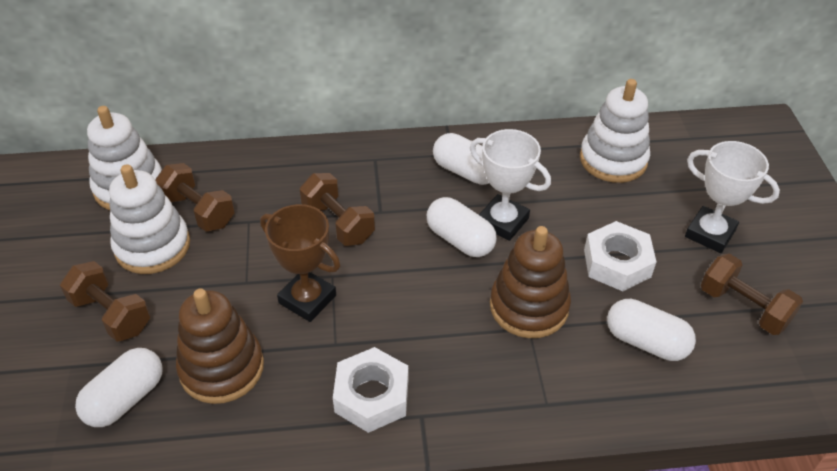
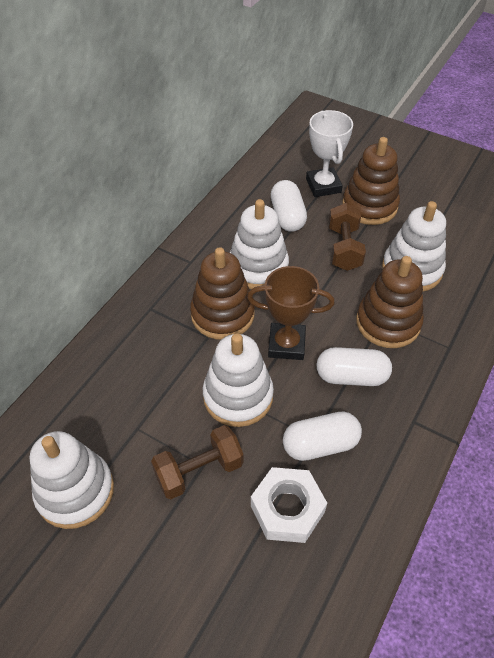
brown dumbbell: [60,261,150,342] [155,163,235,232] [300,173,375,246] [701,253,803,335] = 4 -> [151,425,244,499] [329,203,366,271] = 2
brown stacking toy: [176,288,264,404] [490,226,571,338] = 2 -> [190,247,255,340] [342,137,400,225] [356,256,424,348] = 3
white capsule: [75,348,163,427] [427,197,497,257] [433,133,489,185] [607,299,696,361] = 4 -> [271,180,307,232] [283,411,362,461] [316,347,392,386] = 3
white nut: [333,347,408,433] [584,221,656,291] = 2 -> [251,467,327,543] = 1
white stacking toy: [87,106,162,210] [109,164,190,274] [580,79,650,183] = 3 -> [30,431,114,529] [203,333,274,427] [230,199,289,289] [382,201,446,291] = 4
white trophy: [470,129,551,241] [685,141,780,253] = 2 -> [306,110,353,197] = 1

